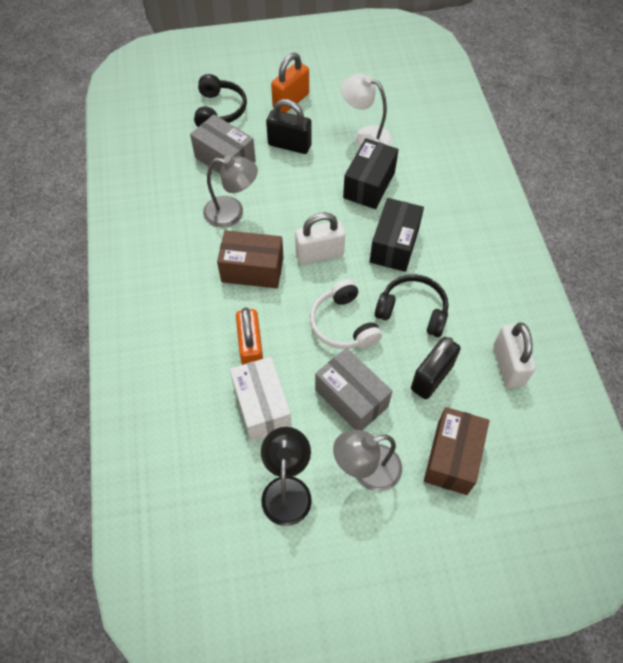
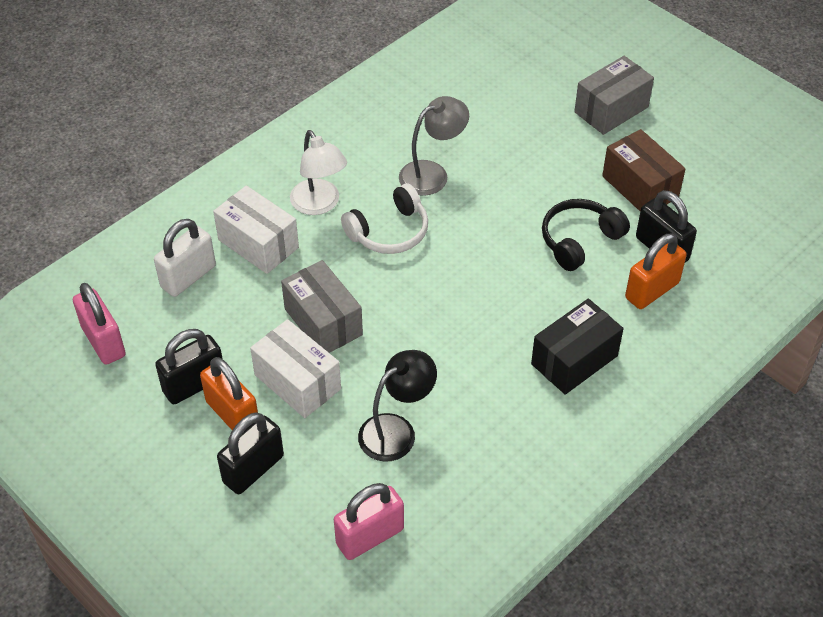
black box: [343,138,399,209] [370,198,424,272] = 2 -> [531,299,623,395] = 1
black headphones: [194,74,247,127] [375,274,449,337] = 2 -> [542,199,630,271] = 1
black padlock: [266,99,312,154] [411,337,461,399] = 2 -> [155,329,223,404] [217,413,284,494] [636,190,697,263] = 3
brown box: [217,230,284,288] [424,407,489,495] = 2 -> [602,129,686,211] = 1
grey lamp: [203,156,258,228] [333,430,402,492] = 2 -> [399,96,469,196] = 1
pink padlock: none = 0 -> [73,283,126,365] [334,483,404,560] = 2
white box: [230,357,292,441] = 1 -> [213,186,299,274] [250,319,341,418] = 2
white padlock: [295,212,345,265] [493,322,536,388] = 2 -> [154,219,216,297] = 1

